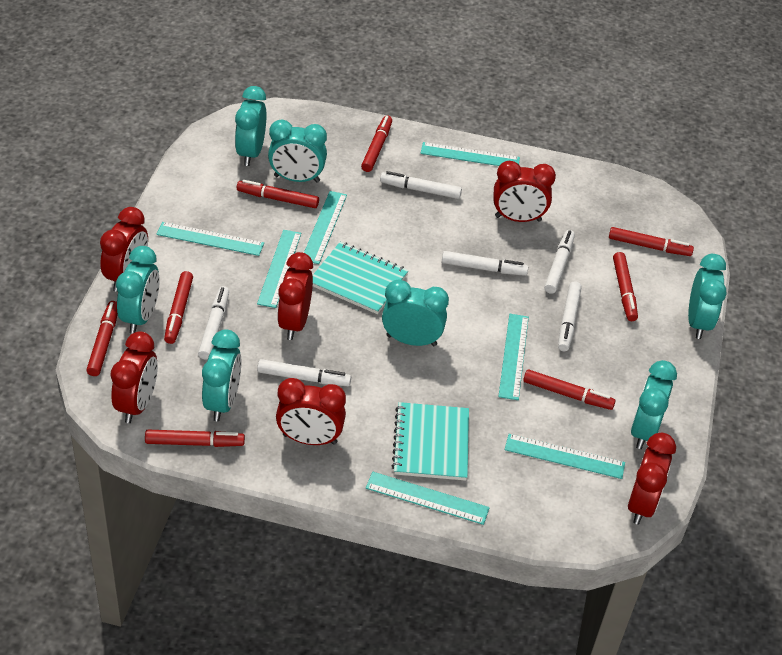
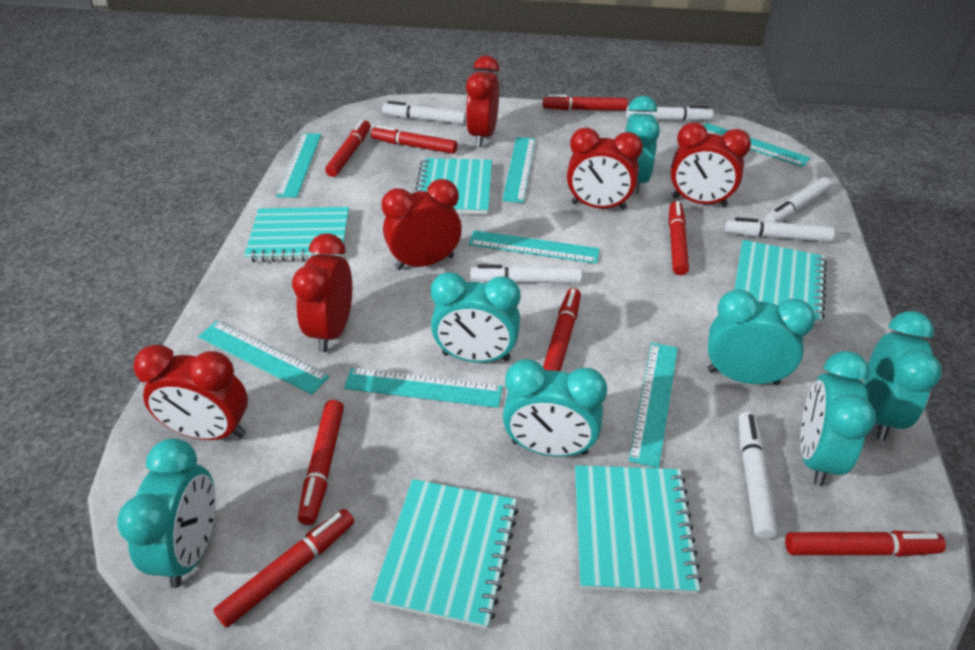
turquoise notebook: [312,242,409,314] [392,402,469,481] = 2 -> [244,207,349,262] [371,479,519,629] [415,158,492,214] [575,465,702,594] [734,240,827,325] = 5

